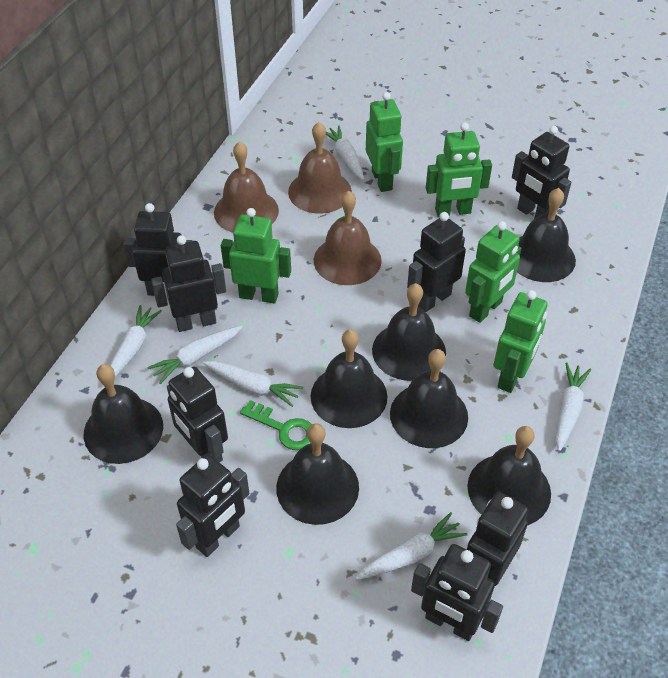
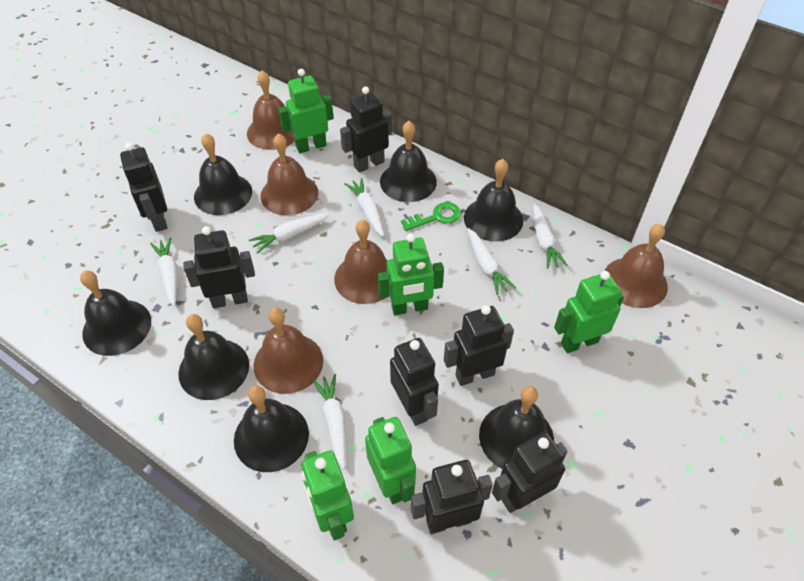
black robot: [123,203,193,296] [151,235,226,332] [167,366,228,463] [176,455,250,557] [407,212,466,312] [411,544,503,641] [467,492,528,586] [512,126,571,219] = 8 -> [120,143,167,232] [183,226,255,308] [340,86,392,173] [390,338,439,426] [411,460,493,534] [444,305,514,386] [492,432,568,513] = 7
brown bell: [214,141,279,233] [288,122,352,214] [314,191,382,285] = 3 -> [247,71,295,150] [254,308,323,394] [260,133,318,215] [334,220,390,304] [604,224,668,308] = 5

